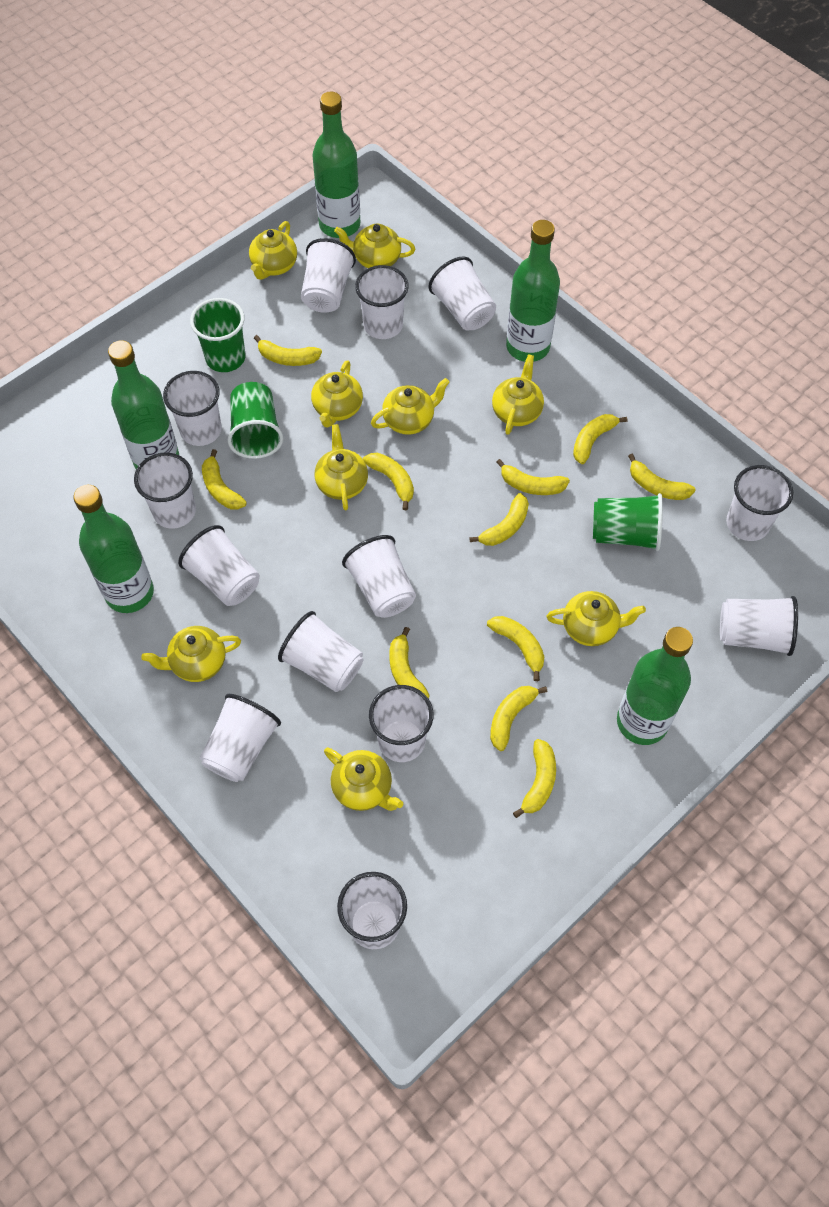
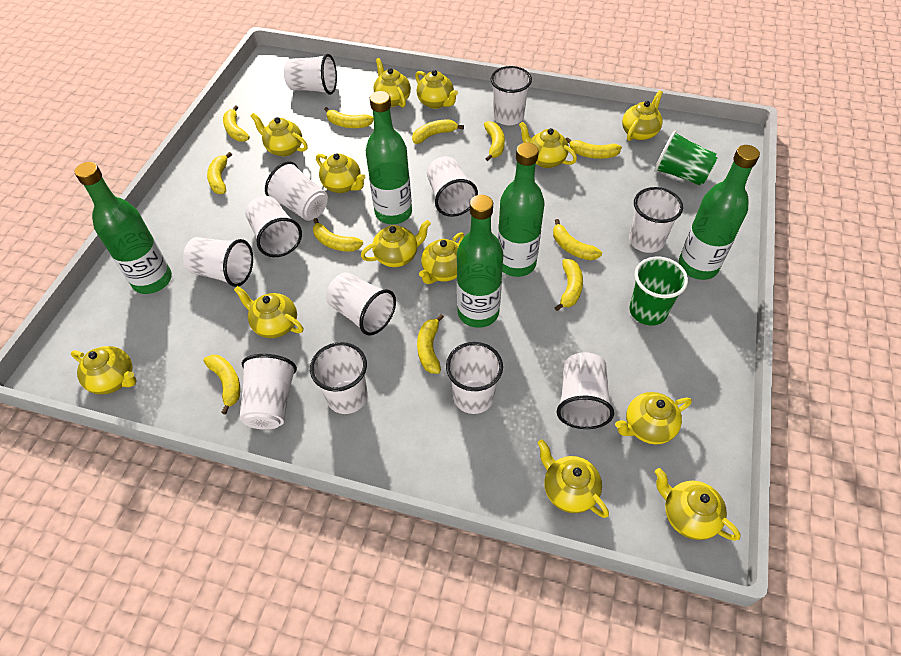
green cup: [190,298,245,372] [228,382,283,459] [593,493,663,551] = 3 -> [629,257,688,325] [654,131,718,185] = 2
white cup: [134,452,196,529] [163,371,222,446] [178,525,260,606] [200,694,281,782] [278,611,364,692] [301,238,356,313] [337,872,407,949] [342,535,416,618] [355,265,409,339] [369,685,434,762] [428,257,496,331] [720,596,798,656] [726,465,793,541] = 13 -> [183,237,253,287] [239,354,297,430] [245,196,302,257] [265,161,328,221] [284,54,337,95] [310,342,368,414] [326,272,396,336] [427,156,478,217] [446,342,503,414] [491,66,532,125] [557,352,614,429] [629,187,683,253] = 12
yellow teapot: [141,626,241,682] [249,221,297,280] [311,360,363,428] [315,424,368,510] [324,747,403,811] [334,224,415,268] [371,378,450,435] [492,354,544,435] [546,591,646,646] = 9 -> [71,346,136,395] [234,286,303,338] [251,113,308,156] [316,153,366,193] [361,220,431,267] [373,58,411,107] [415,70,458,109] [419,232,464,284] [519,122,577,168] [538,439,609,518] [615,392,692,445] [622,90,663,141] [655,468,741,541] = 13

